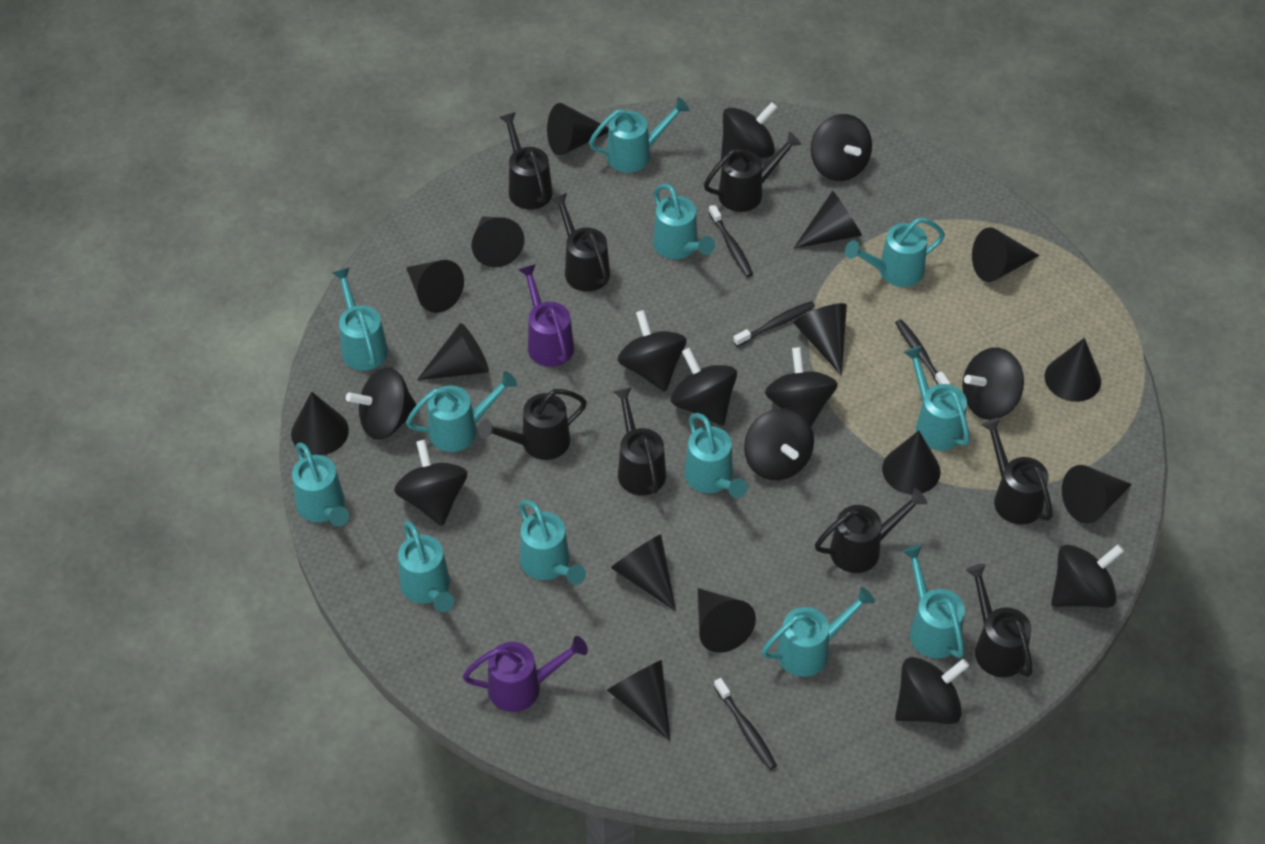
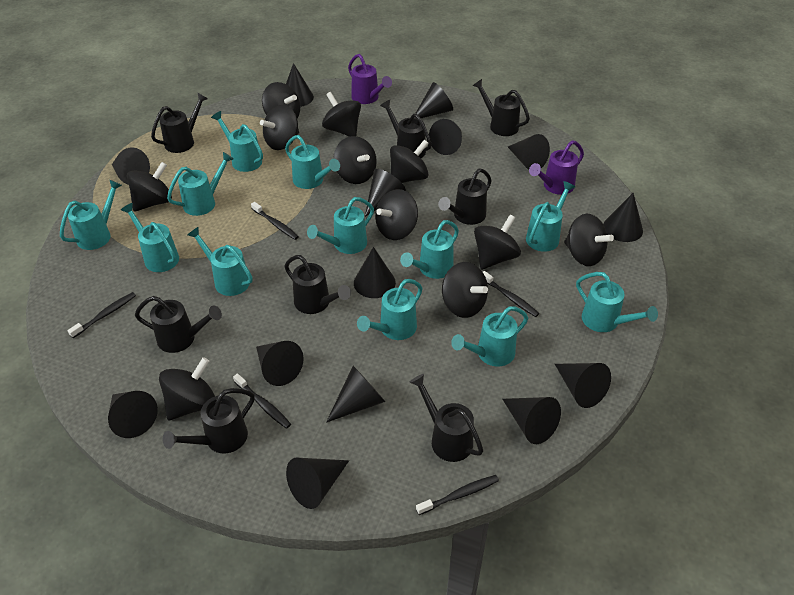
black toothbrush: [709,205,753,277] [714,678,777,770] [733,301,815,347] [895,319,950,385] = 4 -> [68,292,136,338] [233,373,291,429] [251,202,299,240] [416,475,499,515] [483,271,539,317] = 5

